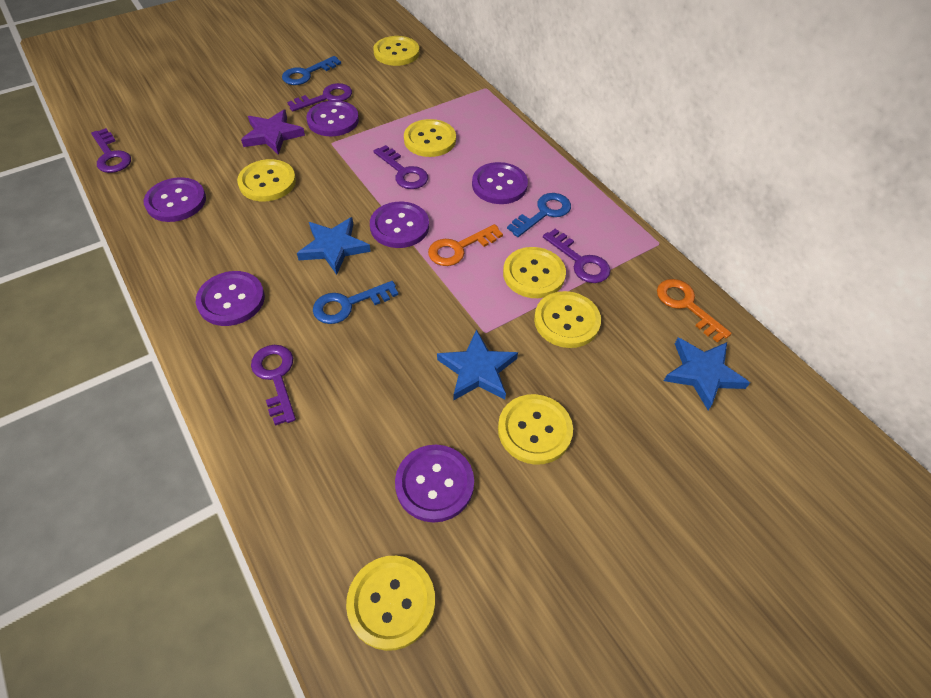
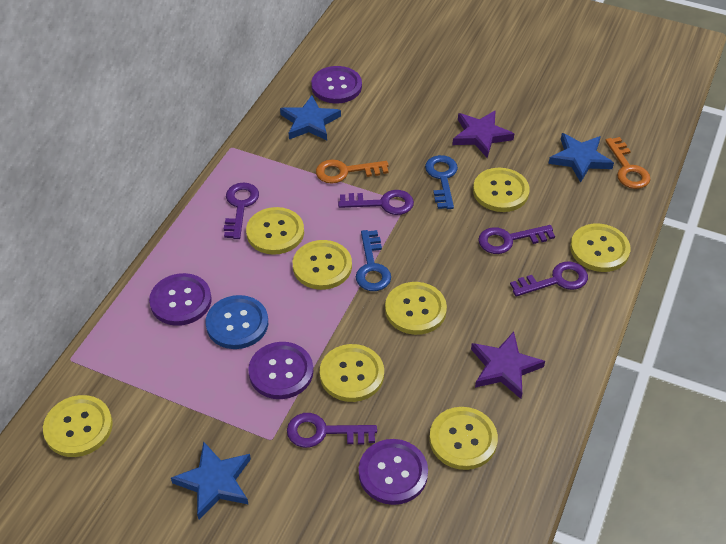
blue button: none = 0 -> [206,295,268,349] = 1
blue key: [282,56,341,85] [313,281,398,324] [507,193,571,237] = 3 -> [356,230,391,291] [425,155,458,209] = 2
purple button: [144,177,206,222] [196,271,265,326] [306,100,359,137] [370,202,429,248] [395,445,474,523] [472,162,528,204] = 6 -> [149,273,212,326] [248,342,313,399] [311,66,362,103] [359,439,428,505] = 4
purple star: [241,110,305,155] = 1 -> [452,110,514,158] [471,332,545,399] = 2
yellow button: [237,159,296,201] [346,556,435,651] [373,36,419,66] [404,119,456,157] [498,394,573,465] [503,247,566,298] [534,291,601,348] = 7 -> [43,395,113,457] [246,207,304,255] [293,240,352,290] [320,344,384,402] [385,282,447,335] [429,407,498,470] [473,168,530,212] [570,223,631,272] = 8

